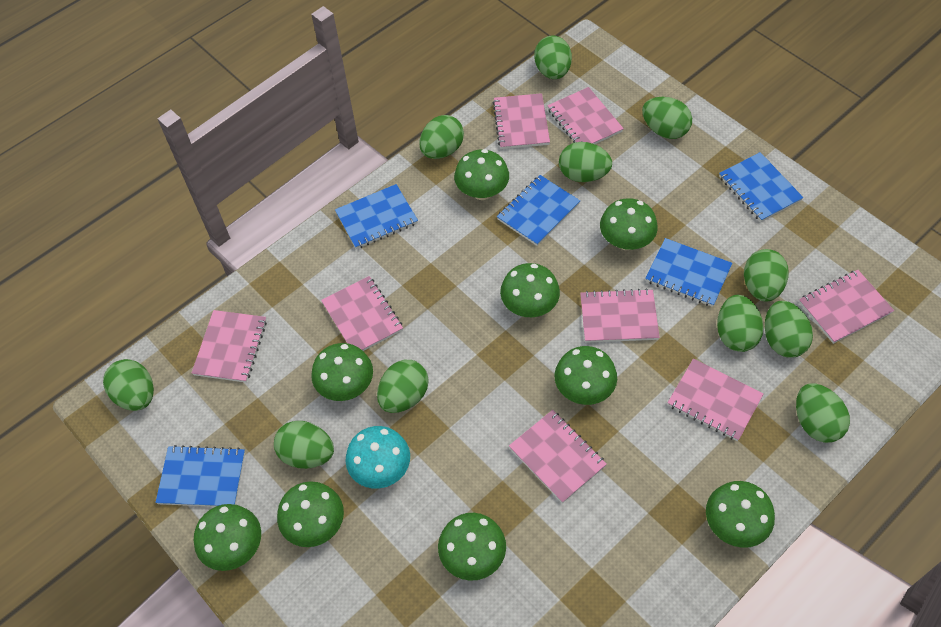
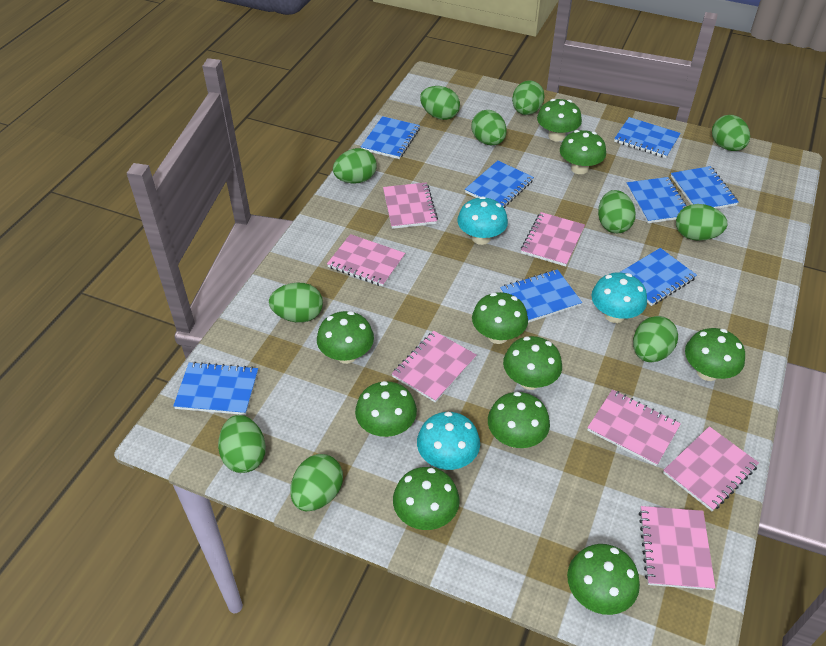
blue notebook: [155,445,245,507] [335,184,418,249] [497,175,580,246] [645,238,732,307] [719,152,804,222] = 5 -> [173,362,258,415] [361,116,420,159] [465,160,534,208] [500,269,582,323] [614,117,681,158] [621,248,697,306] [626,177,686,223] [671,166,739,209] = 8
green mushroom: [194,504,261,571] [277,481,344,547] [311,343,373,401] [438,513,506,581] [454,149,509,200] [500,263,560,317] [554,346,617,405] [600,198,658,250] [706,481,775,548] = 9 -> [317,311,374,364] [355,381,417,437] [393,467,460,530] [472,292,528,344] [488,392,550,448] [503,336,562,390] [537,99,582,142] [560,130,606,174] [567,544,640,615] [685,328,745,381] = 10
pink notebook: [192,310,267,383] [321,276,403,351] [493,93,550,149] [509,410,607,503] [547,87,624,144] [580,288,660,343] [667,359,763,441] [799,270,894,344] = 8 -> [327,234,405,287] [383,182,438,229] [392,331,477,403] [521,212,585,267] [587,390,681,466] [639,506,715,590] [663,426,759,511] = 7
turquoise mushroom: [345,426,410,489] = 1 -> [417,412,480,470] [457,196,508,245] [591,272,647,323] = 3

